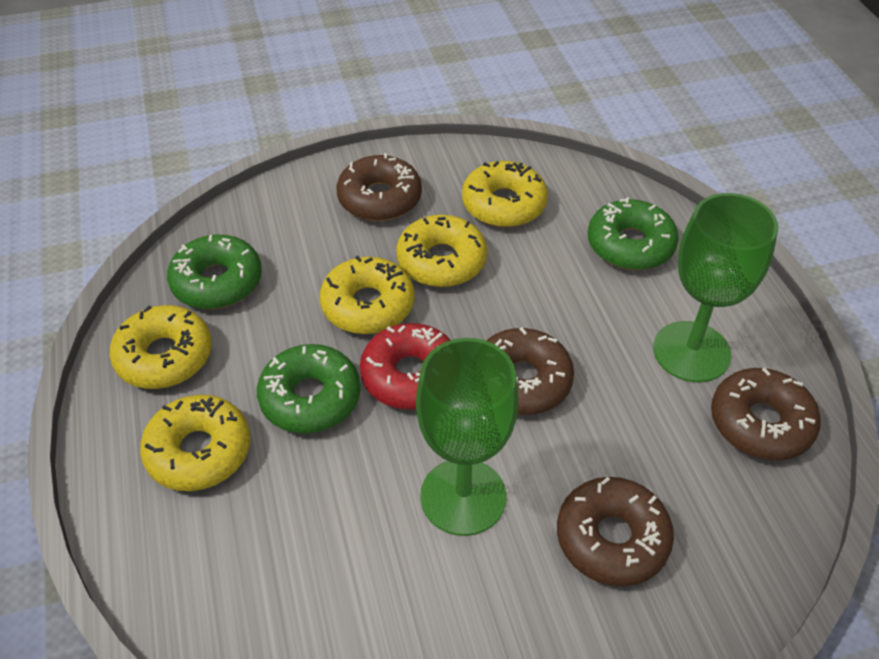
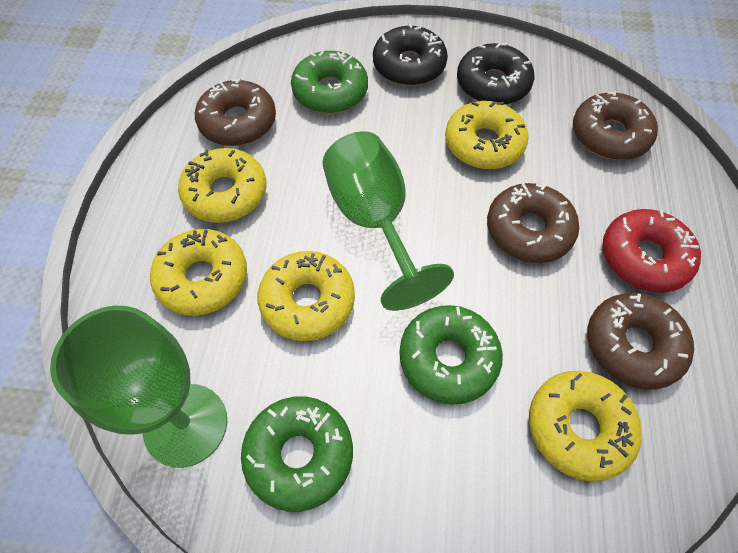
black donut: none = 0 -> [373,23,448,86] [457,43,534,105] = 2

